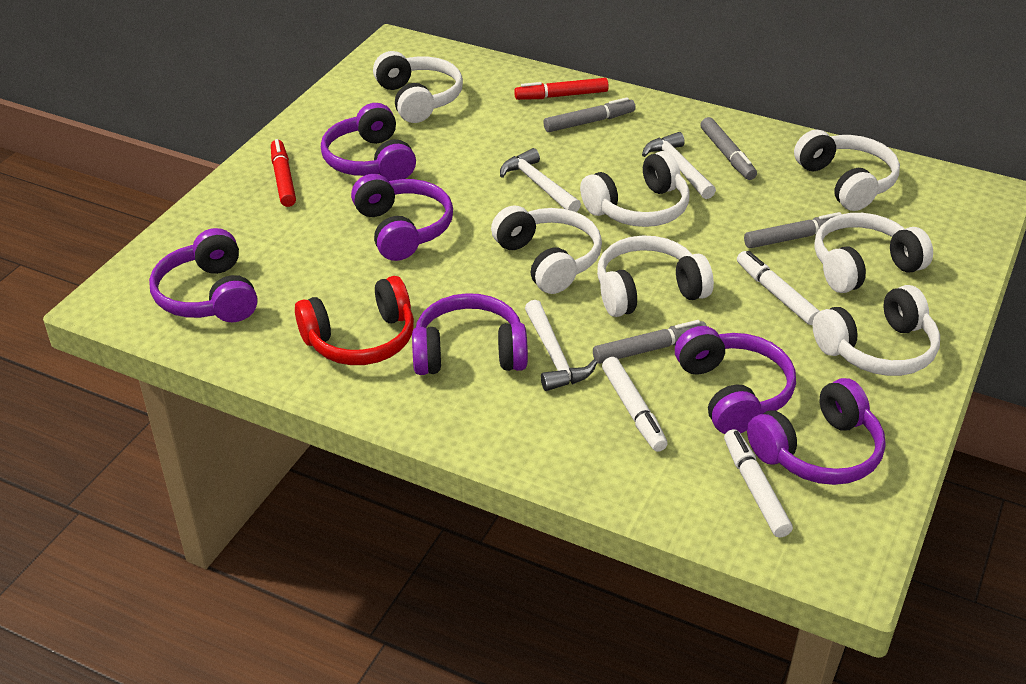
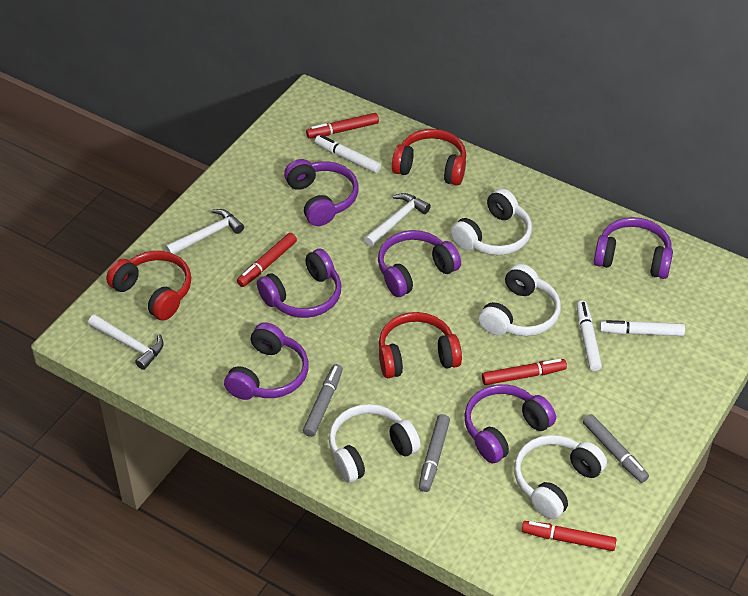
grey marker: [543,97,635,132] [593,320,707,364] [700,117,757,180] [744,212,841,248] = 4 -> [303,364,343,437] [419,414,450,492] [583,414,649,483] = 3
red headphones: [295,276,414,365] = 1 -> [106,251,191,321] [379,312,462,378] [392,129,466,186] = 3
red marker: [271,139,296,207] [514,78,609,100] = 2 -> [237,233,297,287] [306,113,379,139] [482,359,567,385] [522,521,617,551] = 4
white headphones: [373,51,463,123] [491,205,602,294] [580,151,690,227] [597,235,714,317] [794,129,900,211] [813,285,940,376] [814,213,933,293] = 7 -> [329,404,421,483] [451,188,532,255] [479,264,561,336] [514,435,607,519] = 4

